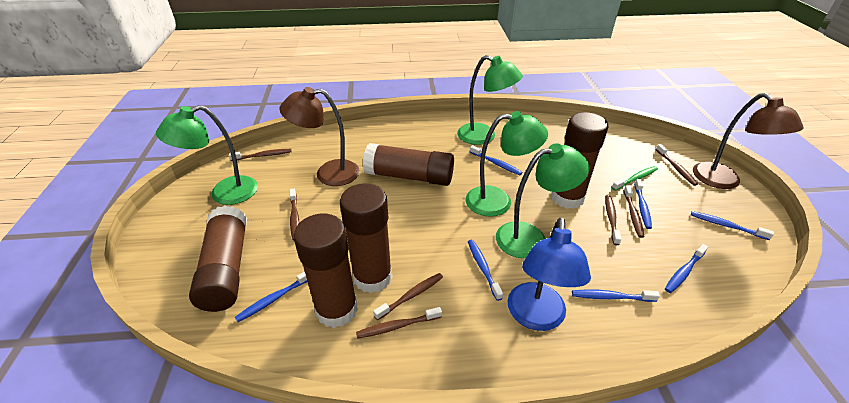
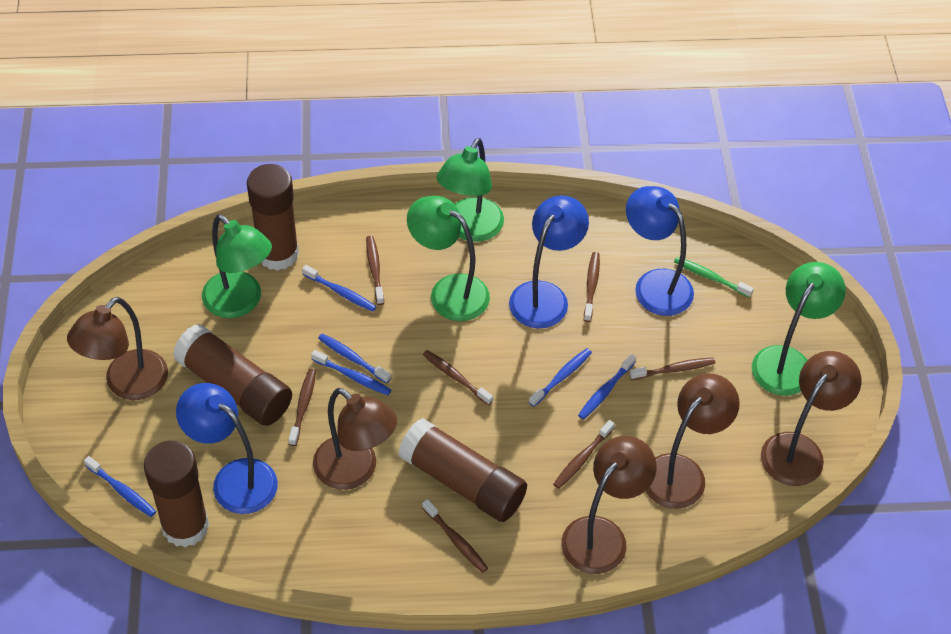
blue lamp: [508,217,591,331] = 1 -> [176,383,278,514] [509,195,589,328] [626,186,694,316] = 3
blue toothbrush: [235,271,308,322] [468,240,503,301] [470,145,523,175] [572,290,660,302] [634,179,652,229] [665,244,708,293] [691,211,774,240] = 7 -> [84,456,156,517] [302,265,377,312] [311,350,391,395] [318,333,391,383] [529,348,592,407] [578,354,636,420] = 6
brown glue stick: [189,205,247,312] [294,214,358,328] [340,183,392,293] [363,143,454,186] [551,112,609,209] = 5 -> [144,441,209,547] [173,324,292,426] [247,164,299,271] [398,418,527,522] = 4
brown lamp: [279,87,359,186] [693,93,803,189] = 2 -> [67,297,168,400] [313,388,397,490] [561,436,657,574] [646,374,740,509] [761,351,861,486] = 5

